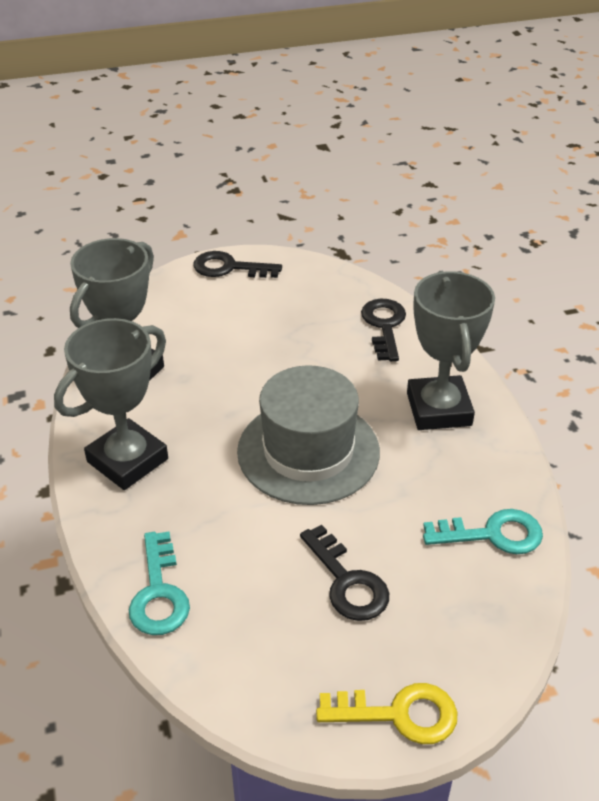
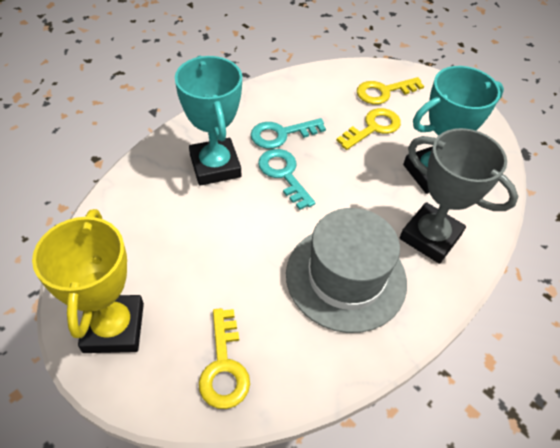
black key: [194,251,282,278] [300,525,389,621] [361,299,406,361] = 3 -> none = 0
grey trophy: [54,318,168,490] [70,238,164,381] [407,271,495,430] = 3 -> [400,128,519,264] = 1
turquoise trophy: none = 0 -> [175,56,242,186] [403,66,504,194] = 2
yellow key: [316,683,457,744] = 1 -> [199,308,250,409] [336,108,401,150] [357,77,424,104] = 3
yellow trophy: none = 0 -> [32,209,144,353] = 1

